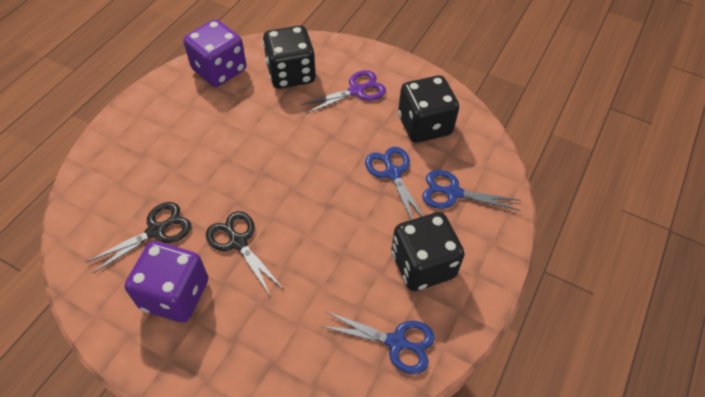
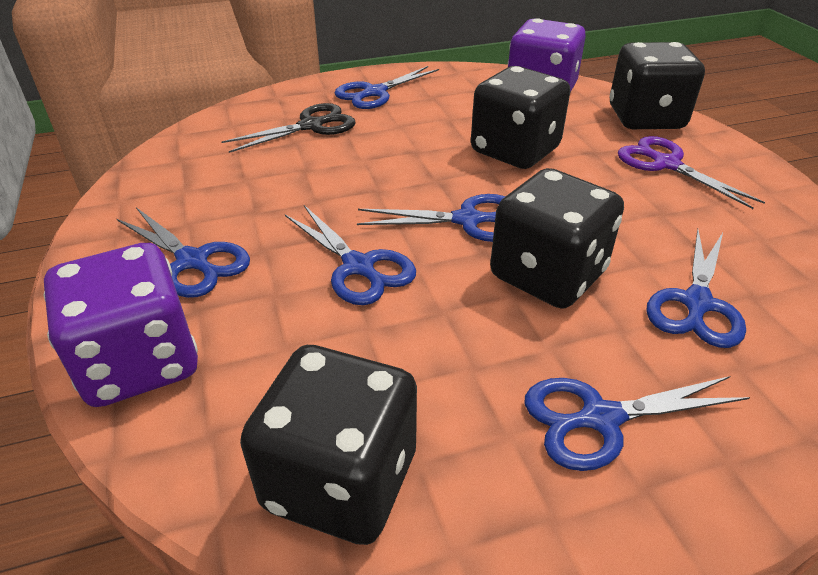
black dice: [263,25,316,89] [391,212,465,291] [398,75,459,143] = 3 -> [240,345,417,545] [471,66,570,169] [490,168,624,309] [610,42,705,129] = 4
black scissors: [86,202,191,273] [206,211,283,297] = 2 -> [222,103,356,153] = 1
blue scissors: [321,312,435,374] [365,147,423,220] [422,170,521,211] = 3 -> [117,207,250,298] [285,205,416,305] [334,66,439,109] [357,194,505,242] [525,376,750,471] [646,229,746,348] = 6

